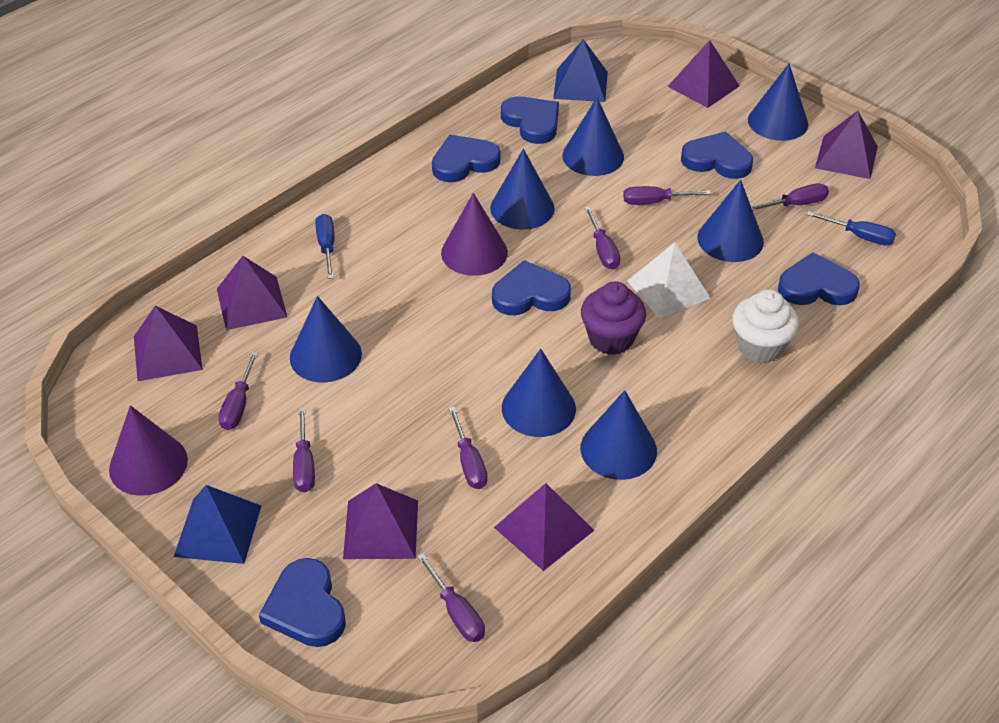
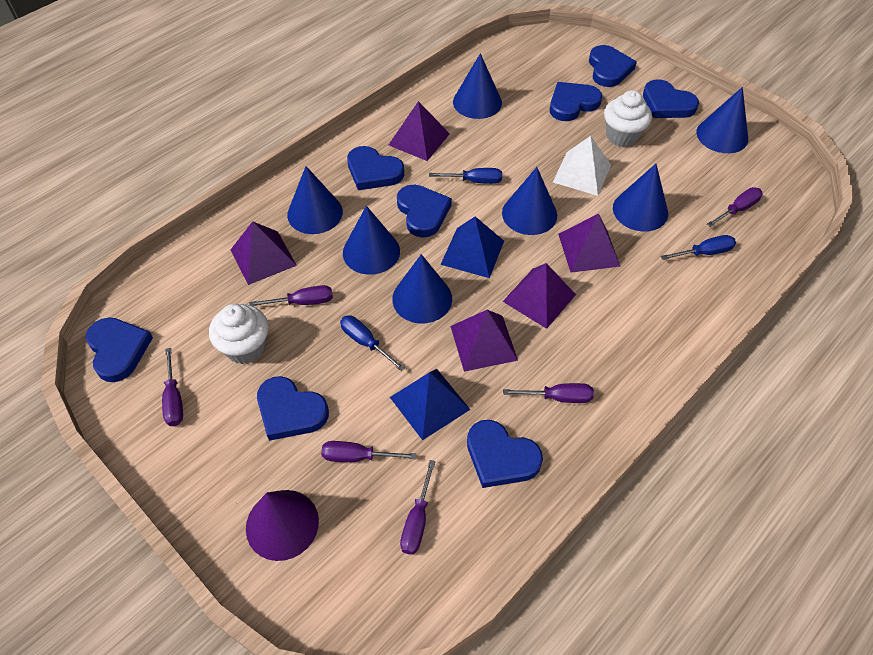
blue heart: [259,558,346,647] [432,135,501,182] [492,260,571,315] [501,96,559,144] [681,131,753,179] [778,252,860,305] = 6 -> [86,317,153,382] [257,376,329,441] [347,146,404,190] [397,185,452,238] [467,420,543,488] [550,82,602,121] [589,45,637,87] [643,79,699,118] = 8
blue screwdriver: [315,214,334,279] [806,211,896,246] = 2 -> [340,315,405,371] [429,168,502,184] [661,235,736,260] = 3
purple cone: [109,405,188,496] [441,193,508,276] = 2 -> [246,490,319,561] = 1
purple cupcake: [581,281,646,355] = 1 -> none = 0
purple pyramid: [134,306,203,381] [217,256,287,330] [343,483,418,559] [494,483,594,571] [667,40,739,108] [815,111,878,179] = 6 -> [231,221,297,285] [389,101,450,161] [450,310,518,372] [503,263,576,329] [558,213,621,273] = 5
purple screwdriver: [218,352,258,430] [293,407,315,492] [417,553,485,642] [449,407,488,489] [585,207,620,270] [623,186,711,205] [751,183,829,211] = 7 -> [162,348,183,426] [249,285,333,306] [321,441,416,462] [400,460,436,555] [503,383,594,403] [707,187,763,227] = 6
white cupcake: [732,289,799,363] = 1 -> [209,304,268,364] [604,90,652,147] = 2

